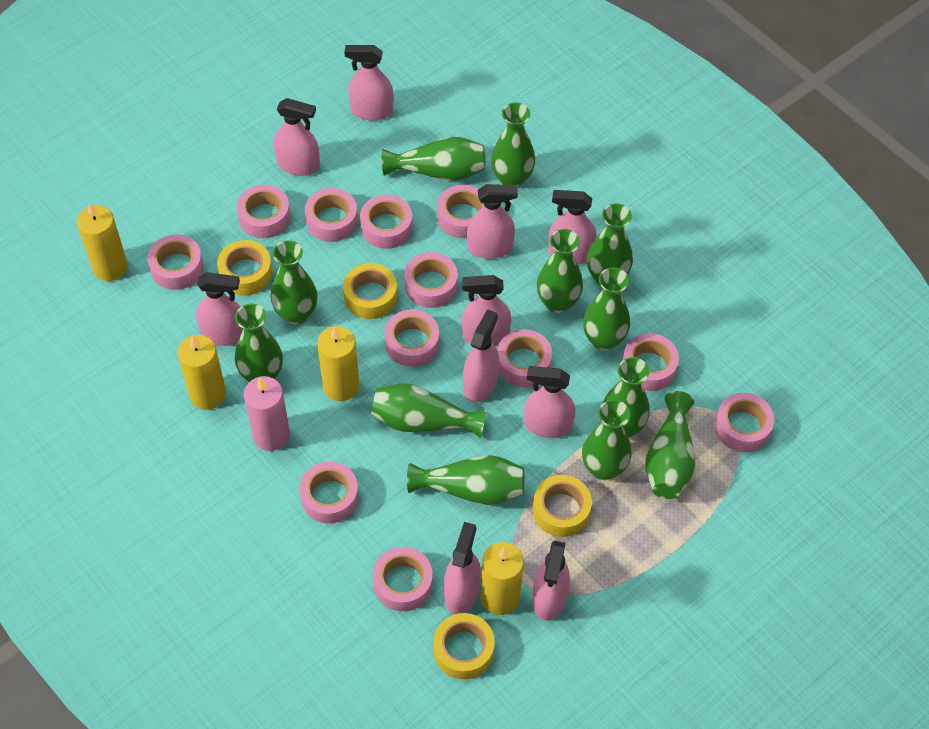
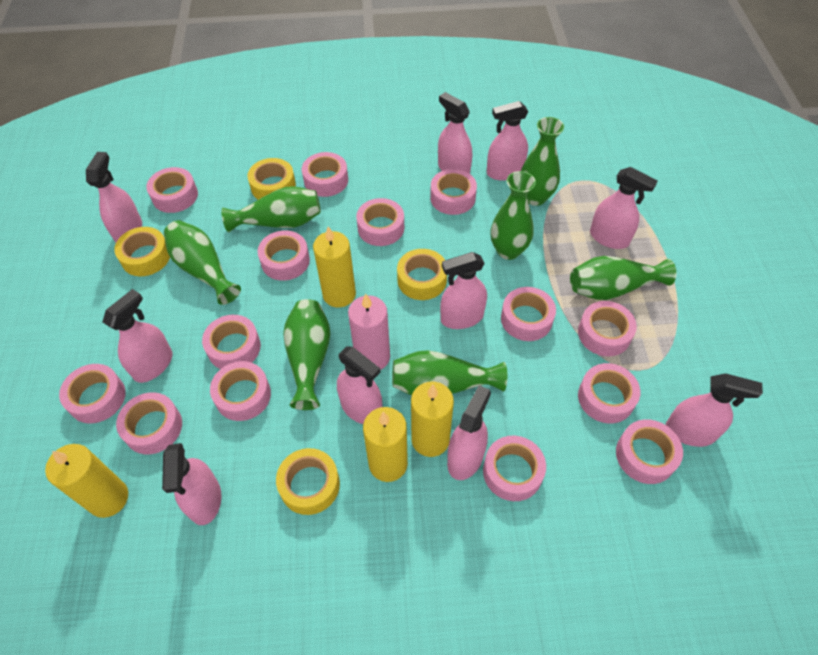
green vase: [235,304,283,382] [271,240,317,325] [371,383,486,438] [382,137,485,181] [407,455,525,505] [491,103,535,188] [537,229,583,313] [582,400,631,480] [583,267,630,351] [587,204,633,286] [602,357,650,437] [645,391,695,499] = 12 -> [164,220,241,305] [221,186,321,232] [283,299,330,410] [392,350,507,396] [491,171,536,260] [521,117,564,206] [570,256,676,300] = 7
pink tape: [147,235,204,290] [237,185,290,238] [299,462,359,523] [305,188,358,242] [360,195,413,249] [373,547,433,611] [385,309,439,367] [404,252,458,308] [437,185,484,238] [497,329,552,387] [623,333,679,391] [715,393,774,452] = 12 -> [59,364,126,423] [116,392,182,454] [146,167,198,213] [202,315,261,369] [210,361,271,421] [258,230,310,281] [302,152,348,197] [356,198,404,246] [430,169,477,215] [483,436,546,501] [501,287,556,341] [578,301,637,356] [578,363,640,423] [616,419,683,484] = 14

